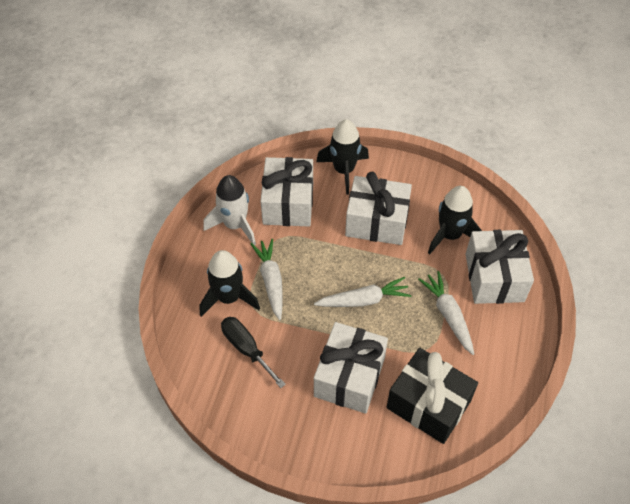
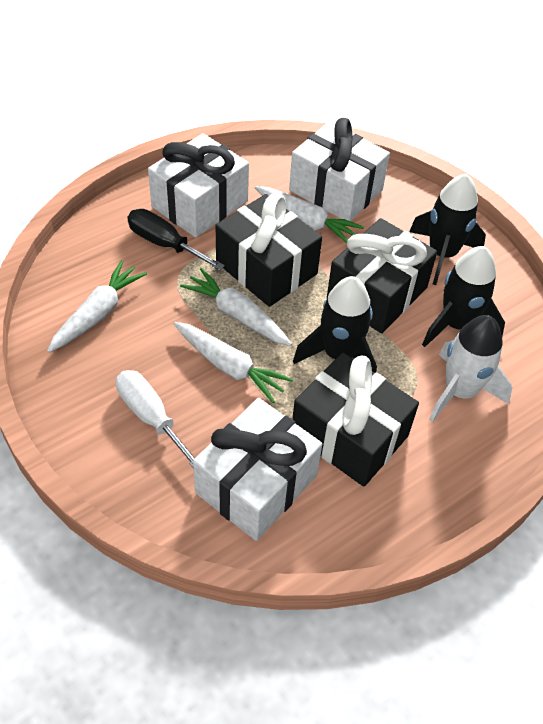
black gift: [387,348,478,444] = 1 -> [216,193,322,307] [292,352,419,487] [327,218,437,333] = 3
white carrot: [250,239,283,320] [314,277,411,307] [418,271,474,355] = 3 -> [47,260,147,353] [174,322,293,403] [180,268,292,346] [255,186,364,243] = 4
white gift: [260,157,313,226] [314,322,388,413] [345,172,412,245] [466,230,534,304] = 4 -> [148,133,249,238] [193,398,322,541] [289,118,390,221] = 3
white screwdriver: none = 0 -> [116,370,195,467] = 1

